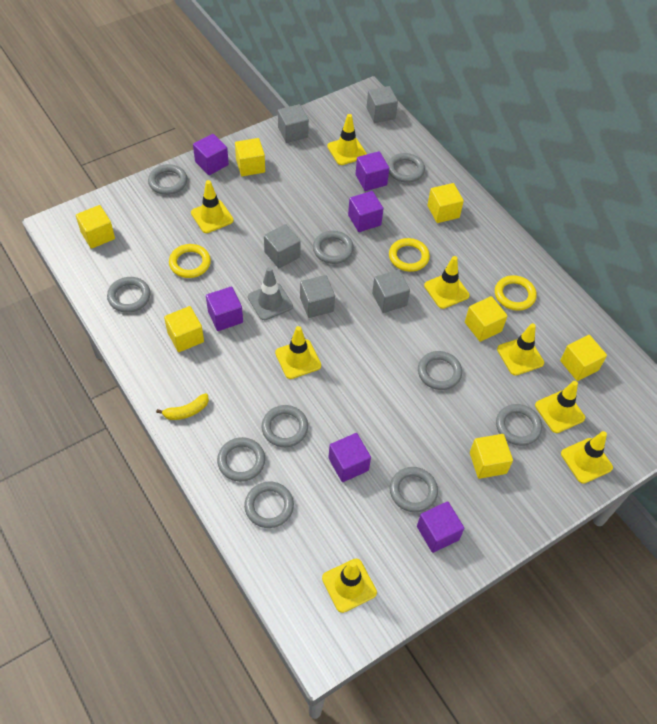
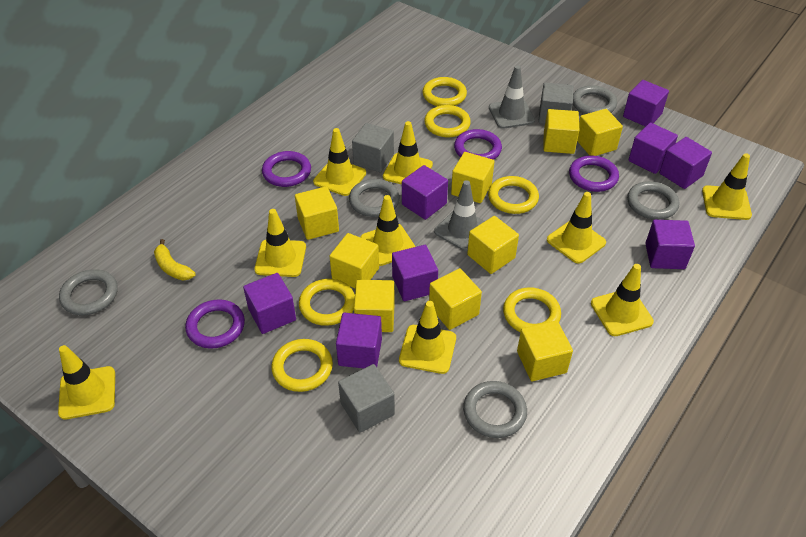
grey cube: [264,224,301,268] [278,104,309,143] [300,275,335,318] [366,86,398,123] [372,270,410,313] = 5 -> [338,364,395,433] [352,123,394,172] [538,82,574,124] = 3
grey ring: [107,277,151,313] [148,164,187,195] [217,437,265,482] [244,482,294,528] [261,405,308,447] [313,231,354,264] [387,153,425,183] [390,467,438,512] [418,351,462,390] [496,404,542,446] = 10 -> [59,269,118,315] [349,179,400,217] [463,381,527,438] [573,85,617,114] [627,181,680,220] = 5
grey traffic cone: [248,267,293,321] = 1 -> [434,180,485,252] [489,65,535,129] = 2
purple cube: [193,134,229,175] [206,286,243,331] [328,433,371,482] [348,191,383,232] [356,151,389,191] [417,501,464,553] = 6 -> [243,273,296,334] [336,313,382,368] [392,245,438,301] [402,165,448,220] [623,80,669,127] [628,123,678,174] [645,220,695,269] [659,137,712,189] = 8
purple ring: none = 0 -> [185,299,245,349] [262,151,311,187] [454,129,502,160] [569,156,619,192] = 4
yellow cube: [76,205,115,249] [164,306,204,352] [235,138,265,176] [427,183,464,223] [465,296,507,342] [470,434,513,479] [560,335,607,381] = 7 -> [295,186,339,240] [330,233,379,289] [354,280,395,332] [429,268,482,330] [451,152,494,203] [467,216,519,274] [517,320,573,381] [544,109,579,154] [577,109,623,156] = 9
yellow ring: [169,244,211,278] [389,238,430,272] [495,275,537,311] = 3 -> [271,339,333,392] [299,279,355,326] [422,77,467,106] [424,105,471,137] [488,176,539,214] [503,287,561,332] = 6
yellow traffic cone: [191,180,234,233] [275,326,321,379] [322,559,377,613] [327,114,367,165] [424,256,470,309] [497,323,544,376] [535,381,585,433] [561,431,613,484] = 8 -> [58,345,115,420] [254,209,306,277] [313,128,366,196] [360,195,416,266] [383,121,433,185] [399,301,456,374] [547,192,606,264] [591,264,654,336] [702,153,752,220] = 9

